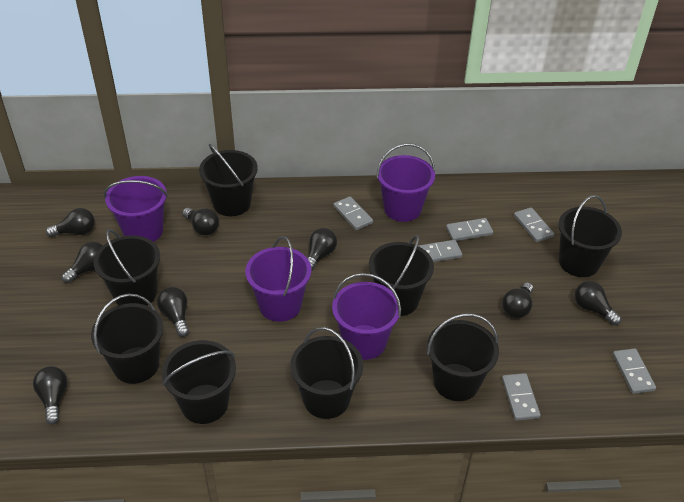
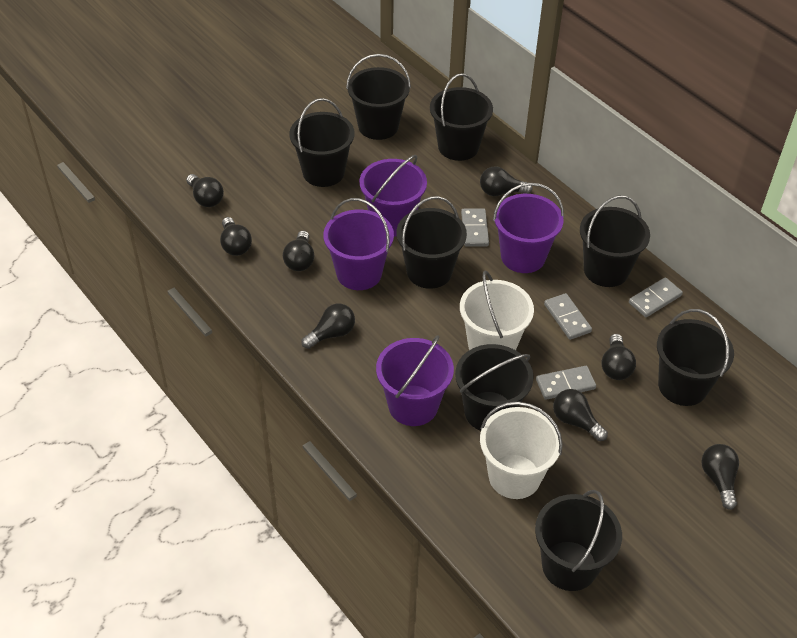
grey domino: [334,196,373,230] [418,240,462,262] [446,218,493,241] [502,373,540,421] [514,207,554,242] [613,348,656,394] = 6 -> [461,208,489,247] [536,366,596,400] [544,293,592,340] [629,277,683,317] = 4
white bucket: none = 0 -> [460,270,534,350] [480,402,563,499] = 2

